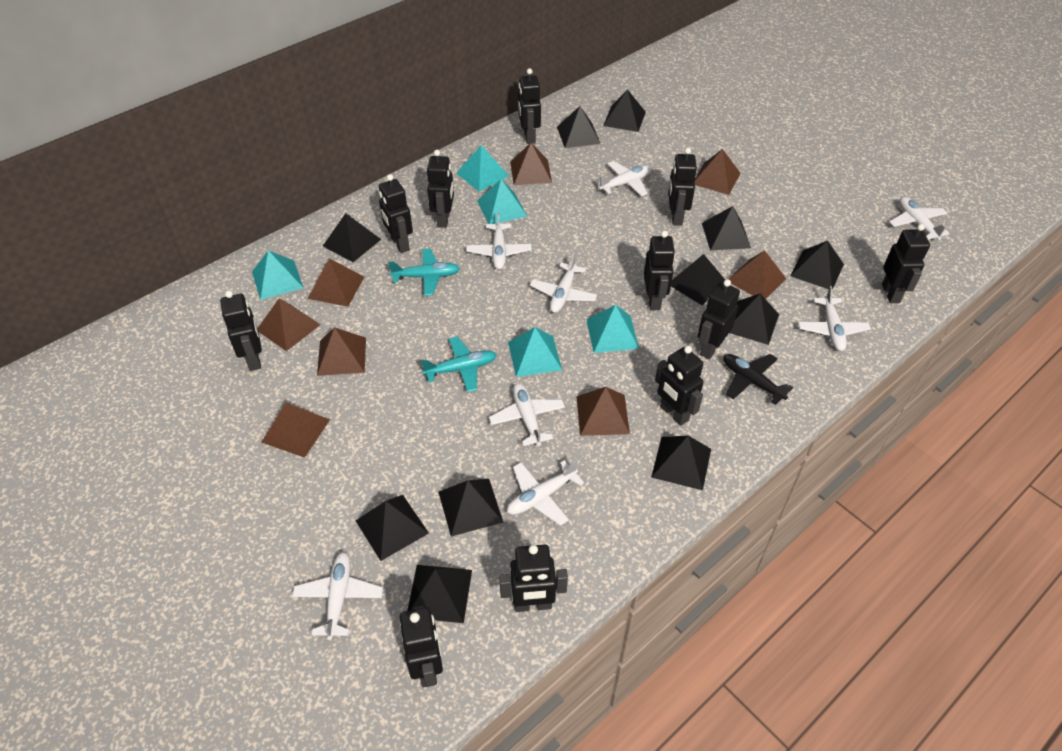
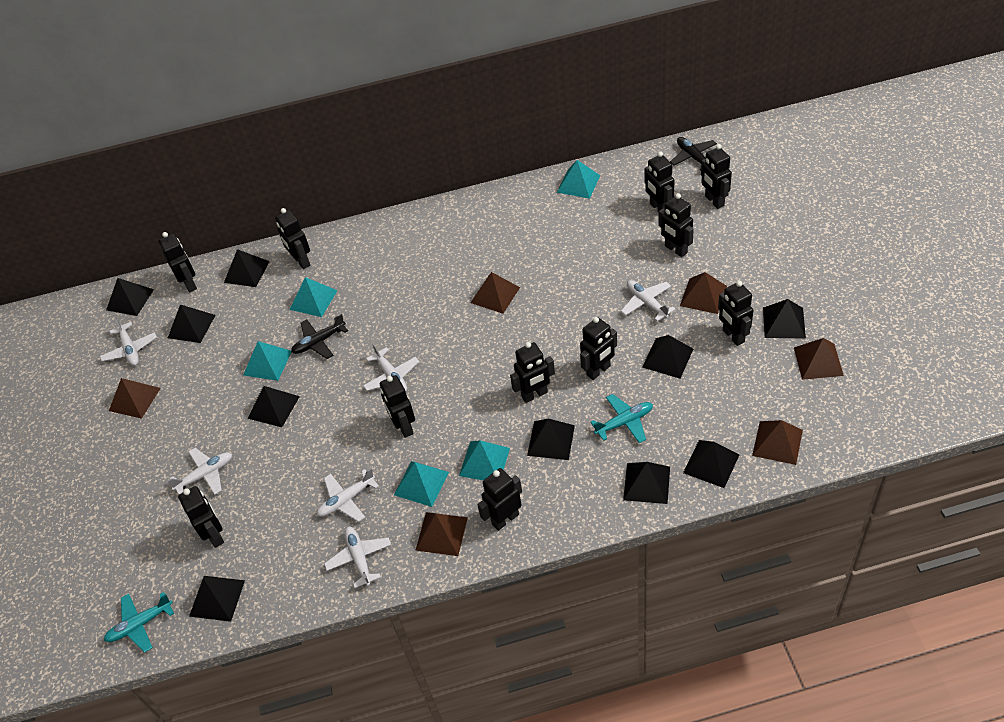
black plane: [723,354,793,405] = 1 -> [291,314,348,359] [670,137,717,170] = 2
black pyramid: [323,213,381,262] [356,495,429,561] [407,565,472,623] [438,479,503,537] [557,106,601,148] [603,89,646,132] [651,436,711,490] [671,254,725,305] [702,206,751,251] [729,294,779,345] [790,240,844,289] = 11 -> [106,278,154,316] [168,304,215,343] [189,576,245,622] [224,249,270,287] [247,386,300,427] [527,418,575,460] [623,462,670,504] [642,335,693,379] [683,440,740,488] [763,299,806,339] = 10
brown pyramid: [258,298,321,351] [261,403,330,458] [308,258,364,307] [317,327,366,376] [510,143,552,185] [576,387,630,436] [694,149,740,195] [729,250,786,299] = 8 -> [109,378,161,419] [415,512,468,556] [470,272,520,314] [680,272,727,314] [752,420,803,465] [794,338,844,380] = 6
white plane: [292,552,383,640] [466,212,532,270] [489,383,565,446] [507,460,584,526] [530,253,597,313] [595,161,651,196] [798,286,871,351] [889,197,950,240] = 8 -> [100,317,157,366] [167,448,232,495] [317,468,379,522] [324,527,391,588] [363,343,419,391] [621,280,676,321] = 6

